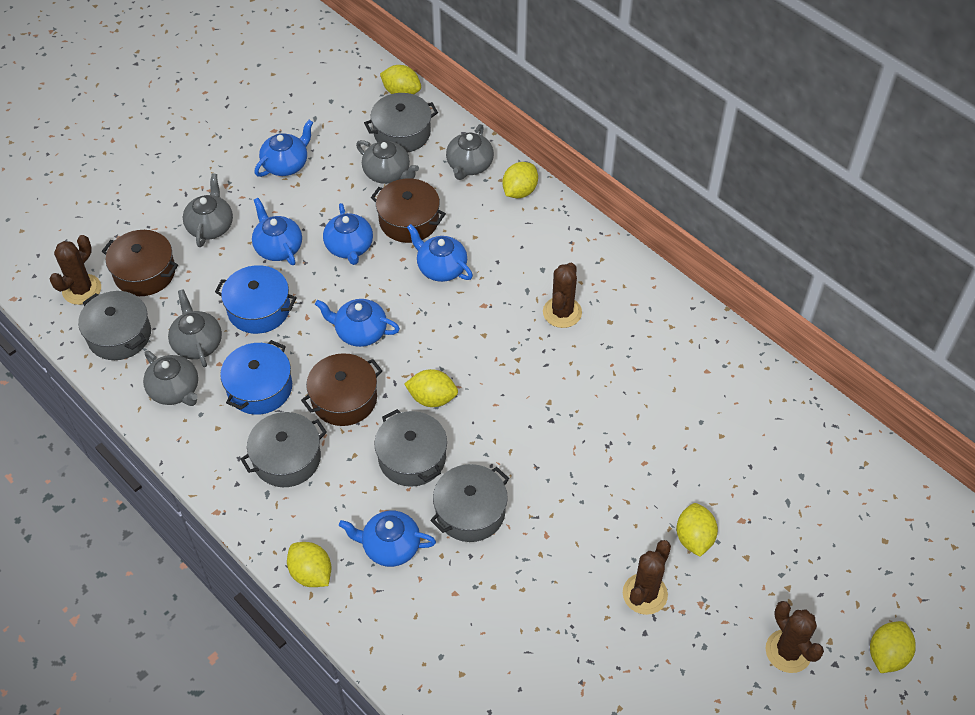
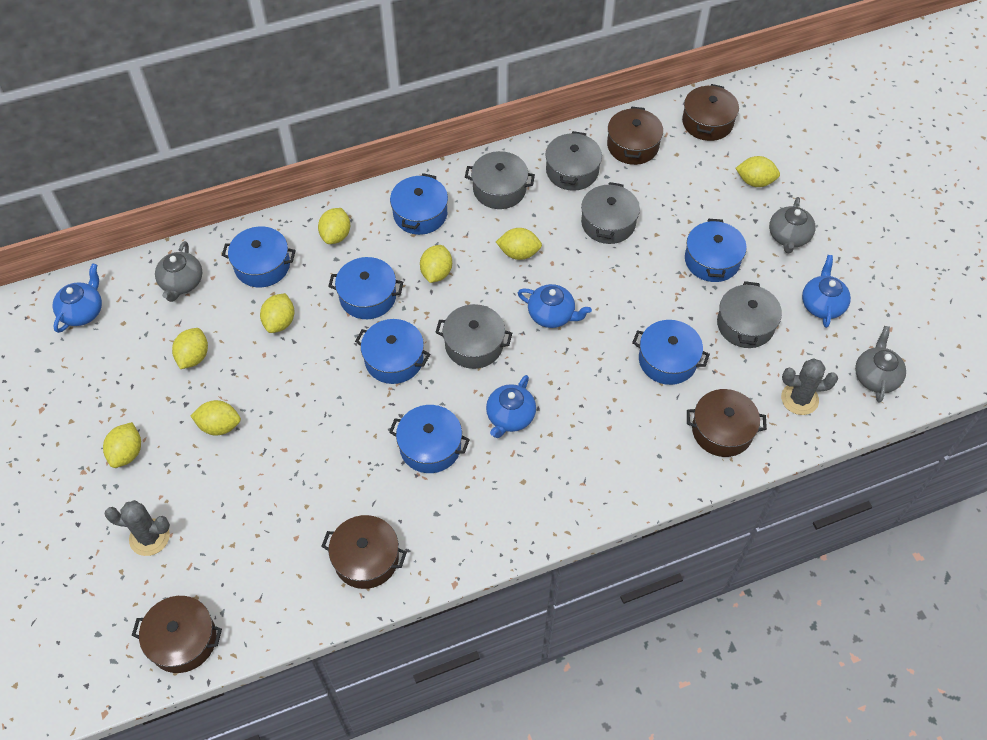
blue pot: [215,265,297,334] [220,340,292,415] = 2 -> [222,227,296,287] [328,257,403,319] [355,319,430,384] [389,405,470,473] [390,173,448,235] [632,320,710,385] [685,219,747,282] = 7
blue teapot: [252,198,302,265] [255,120,313,177] [315,299,400,347] [323,203,373,265] [339,511,436,567] [407,224,473,282] = 6 -> [53,263,102,333] [486,375,536,438] [518,284,592,328] [802,255,851,328] = 4
brown cactus: [50,235,101,305] [543,263,582,328] [623,540,671,615] [766,601,824,673] = 4 -> none = 0
brown pot: [102,230,178,296] [301,353,382,426] [371,178,446,243] = 3 -> [132,596,222,673] [321,515,407,589] [607,107,663,165] [682,84,739,141] [687,389,767,457] = 5
grey cactus: none = 0 -> [104,500,170,556] [781,358,838,415] = 2
grey teapot: [143,351,198,406] [168,289,222,367] [183,173,233,247] [356,140,419,184] [446,124,494,180] = 5 -> [155,241,203,302] [769,197,815,253] [855,326,906,403] = 3
yellow lemon: [287,542,331,587] [380,65,421,94] [404,369,458,407] [502,162,538,198] [677,503,718,557] [870,621,916,673] = 6 -> [103,422,141,468] [172,328,208,369] [190,400,241,435] [260,293,294,333] [318,208,350,244] [420,245,452,283] [496,228,542,260] [735,156,780,187] = 8

